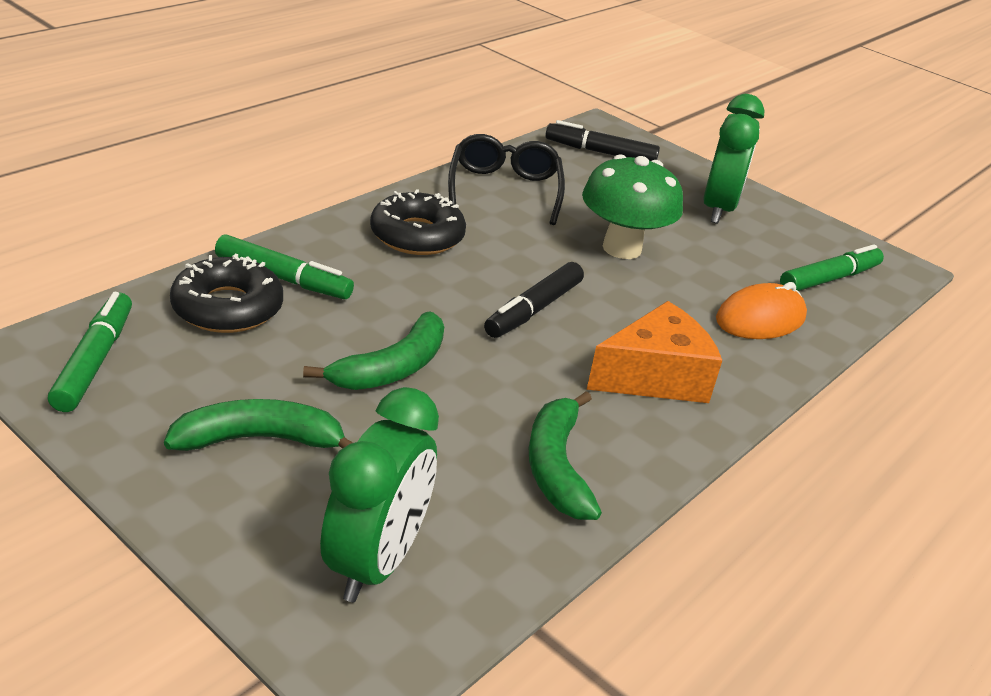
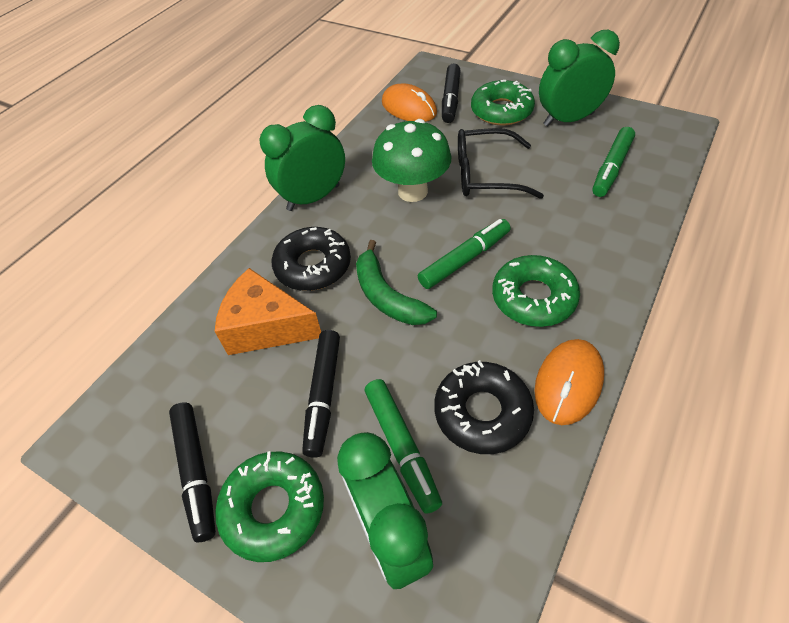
black marker: [484,262,584,338] [545,120,660,161] = 2 -> [169,402,216,542] [302,330,340,458] [442,64,461,123] = 3
green banana: [164,399,353,451] [303,311,444,390] [529,391,602,520] = 3 -> [356,240,437,325] = 1
green clock: [320,387,439,602] [703,94,765,224] = 2 -> [260,105,345,211] [337,432,433,589] [539,30,620,127] = 3
green donut: none = 0 -> [215,451,324,562] [471,80,535,125] [492,255,580,327] = 3
orange mouse: [716,282,807,339] = 1 -> [382,84,437,122] [534,339,604,425] = 2

